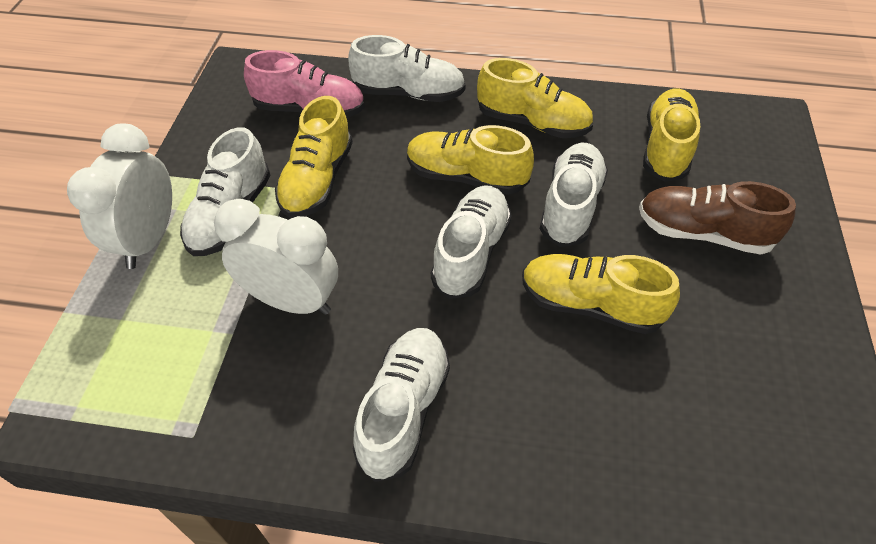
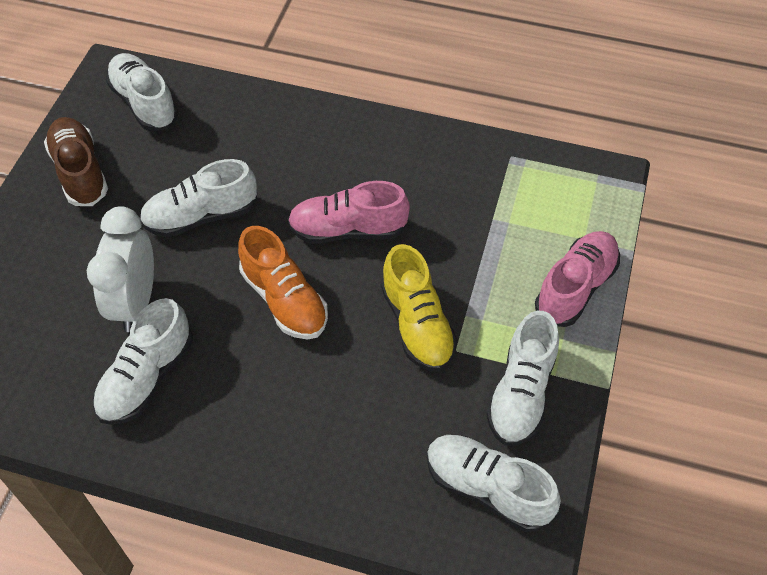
orange shoe: none = 0 -> [238,226,328,339] = 1
pink shoe: [244,50,365,118] = 1 -> [288,181,410,244] [535,231,620,327] = 2
white clock: [67,124,172,269] [214,199,338,315] = 2 -> [87,206,154,332] = 1
yellow shoe: [275,96,353,218] [407,125,534,195] [477,58,593,138] [522,254,680,334] [643,88,700,182] = 5 -> [381,244,457,372] = 1

